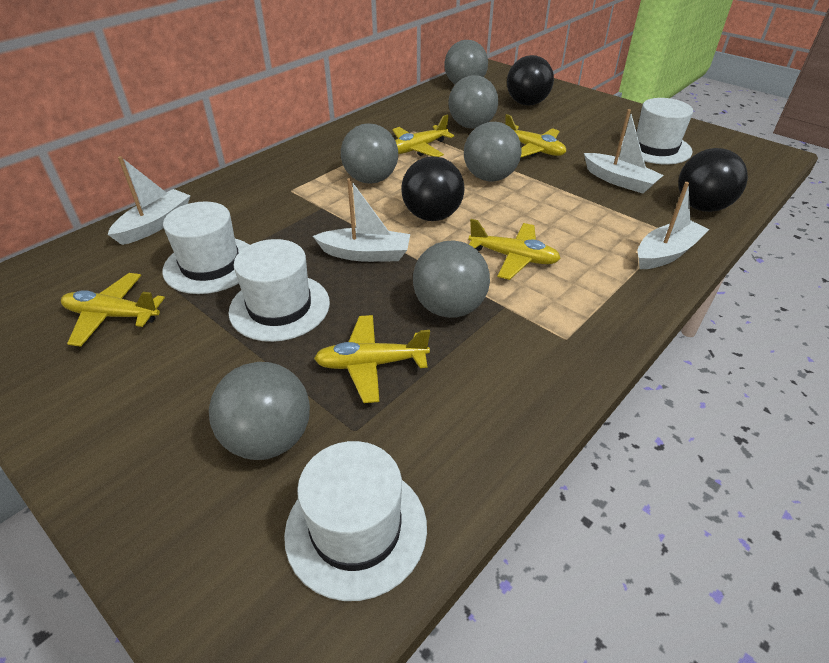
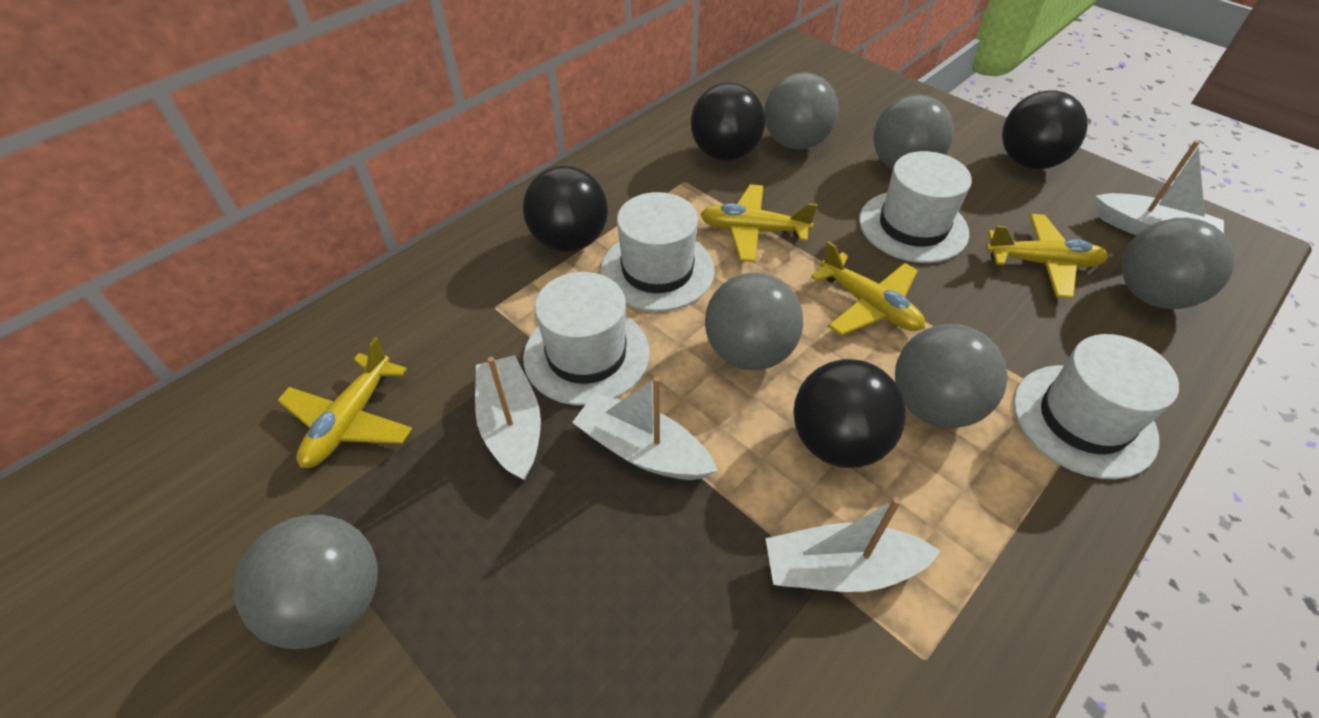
black ball: [401,156,465,221] [507,55,554,106] [678,148,748,212] = 3 -> [523,166,608,252] [691,83,765,161] [793,359,906,468] [1002,91,1088,169] = 4
yellow plane: [61,273,165,347] [314,315,430,403] [392,114,454,157] [468,219,561,280] [505,114,566,157] = 5 -> [277,337,412,468] [700,184,818,262] [811,241,925,336] [986,214,1108,299] = 4

